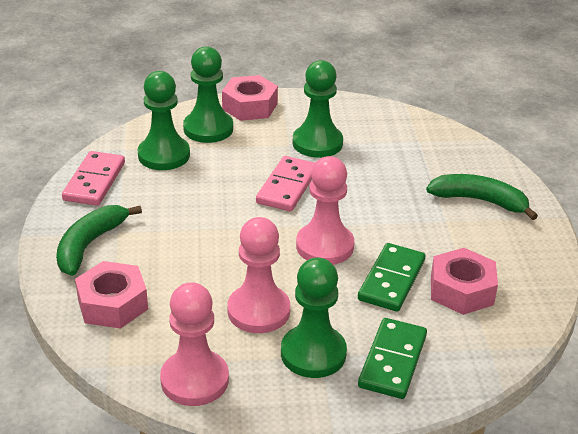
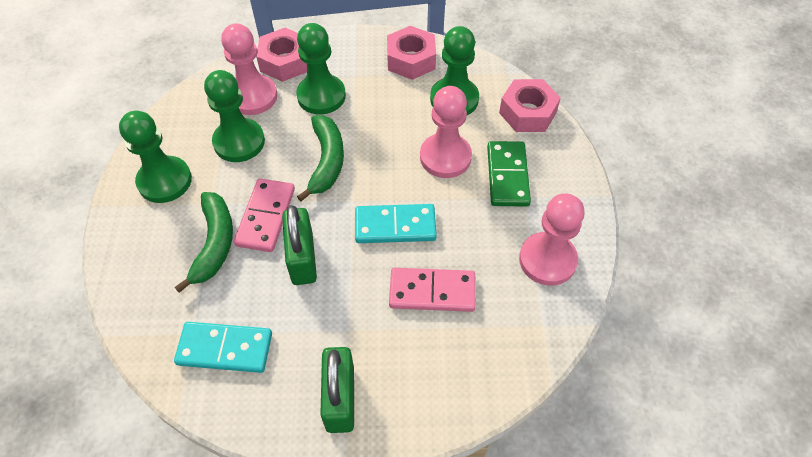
green domino: [358,243,425,312] [358,318,427,399] = 2 -> [487,141,531,207] = 1
green padlock: none = 0 -> [282,205,317,285] [320,347,354,433] = 2
turquoise domino: none = 0 -> [174,322,272,373] [355,204,437,243] = 2

